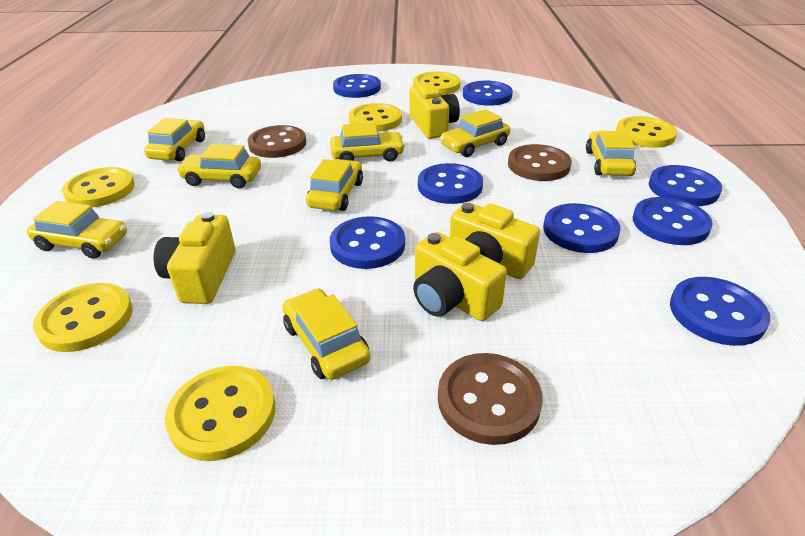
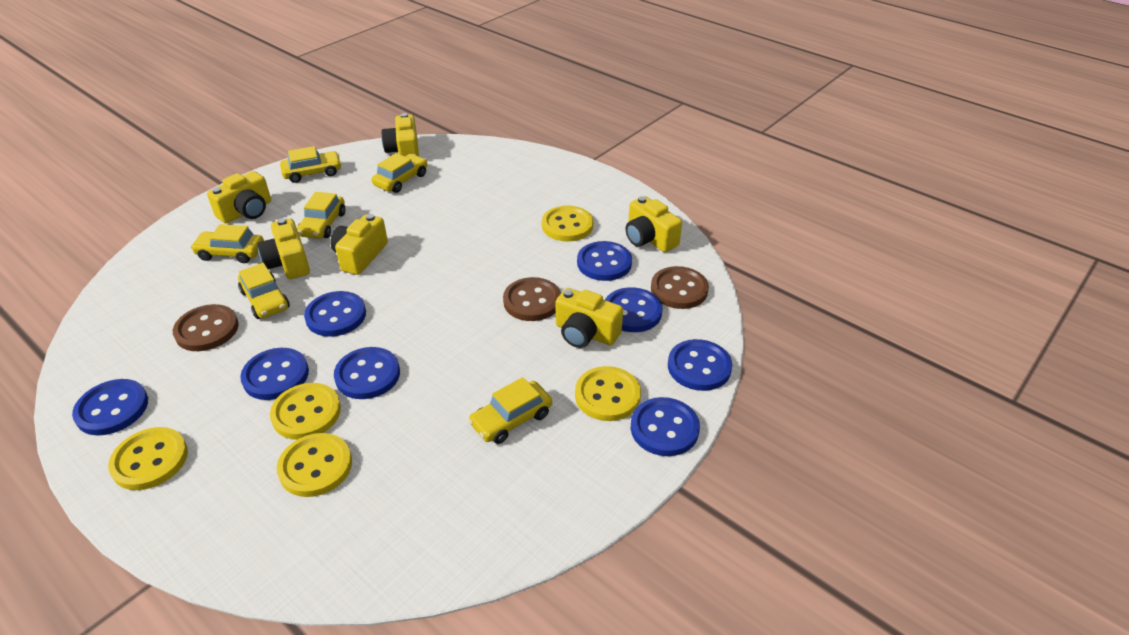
yellow button: [33,283,133,352] [62,167,135,207] [165,366,275,461] [349,103,402,132] [413,72,460,95] [616,116,677,148] = 6 -> [108,427,188,490] [270,383,341,440] [277,433,352,497] [542,206,593,241] [575,366,641,421] = 5
yellow camera: [154,212,236,304] [410,84,460,139] [413,232,507,321] [450,202,540,279] = 4 -> [207,171,271,223] [257,218,310,279] [331,214,388,275] [381,113,419,156] [556,288,623,348] [626,196,682,252] = 6
yellow car: [27,201,127,259] [144,118,205,161] [177,144,261,188] [283,288,371,380] [306,159,363,211] [330,122,405,162] [440,109,510,157] [586,131,636,176] = 8 -> [191,224,264,263] [238,263,289,319] [280,146,342,183] [297,192,346,239] [372,153,427,193] [468,377,552,444] = 6

